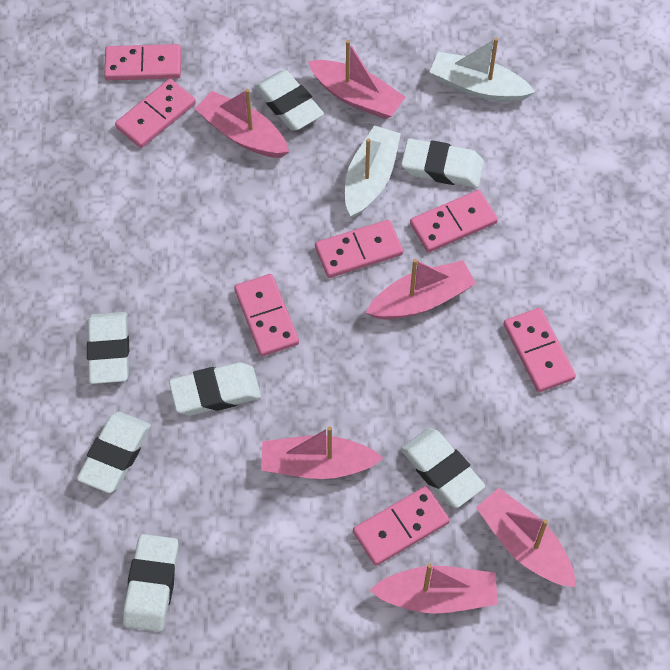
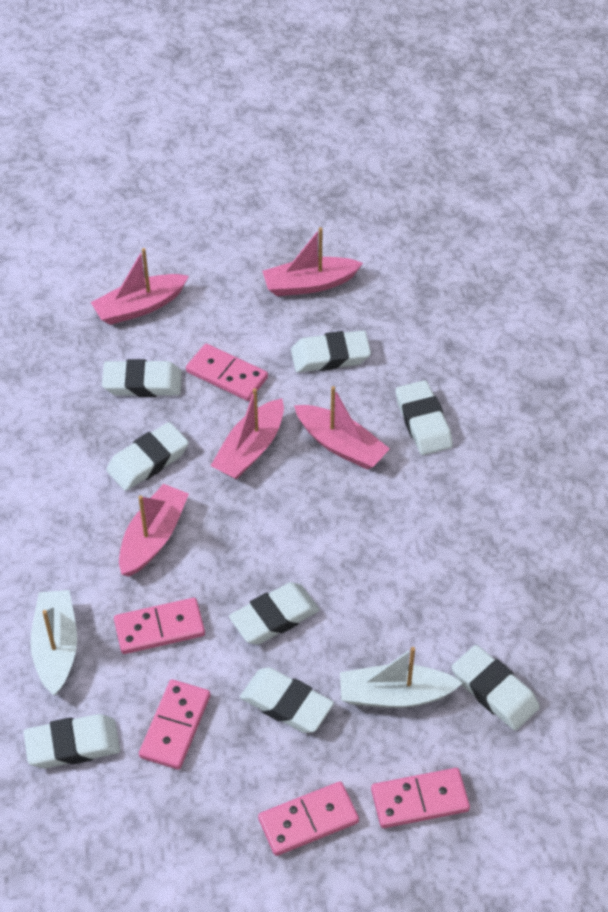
pink boat: [195,89,289,158] [261,426,383,479] [308,40,406,119] [366,259,476,319] [370,563,498,614] [476,488,576,587] = 6 -> [91,248,189,325] [119,484,189,577] [211,388,284,479] [262,227,363,296] [294,386,390,469] = 5
pink domino: [104,44,181,80] [115,79,196,148] [234,274,299,356] [315,220,403,278] [353,486,450,566] [410,190,498,253] [504,308,576,392] = 7 -> [114,598,205,654] [139,679,210,770] [186,344,268,401] [258,781,359,856] [371,768,470,828] = 5
white eraser: [77,412,151,493] [87,312,129,384] [123,534,179,632] [169,363,261,416] [254,70,324,131] [401,138,484,188] [401,428,485,508] = 7 -> [24,714,120,768] [102,359,182,397] [106,422,189,491] [229,582,320,644] [240,667,334,733] [291,330,371,372] [396,380,453,455] [451,645,540,731] = 8

